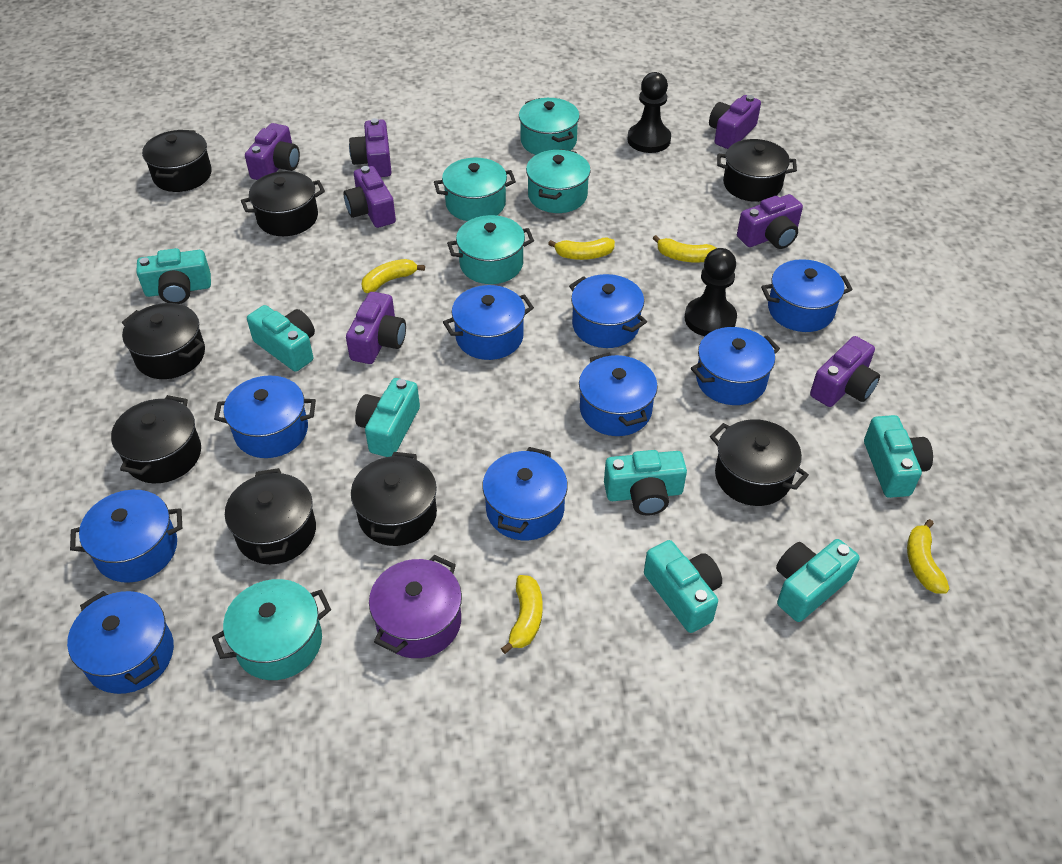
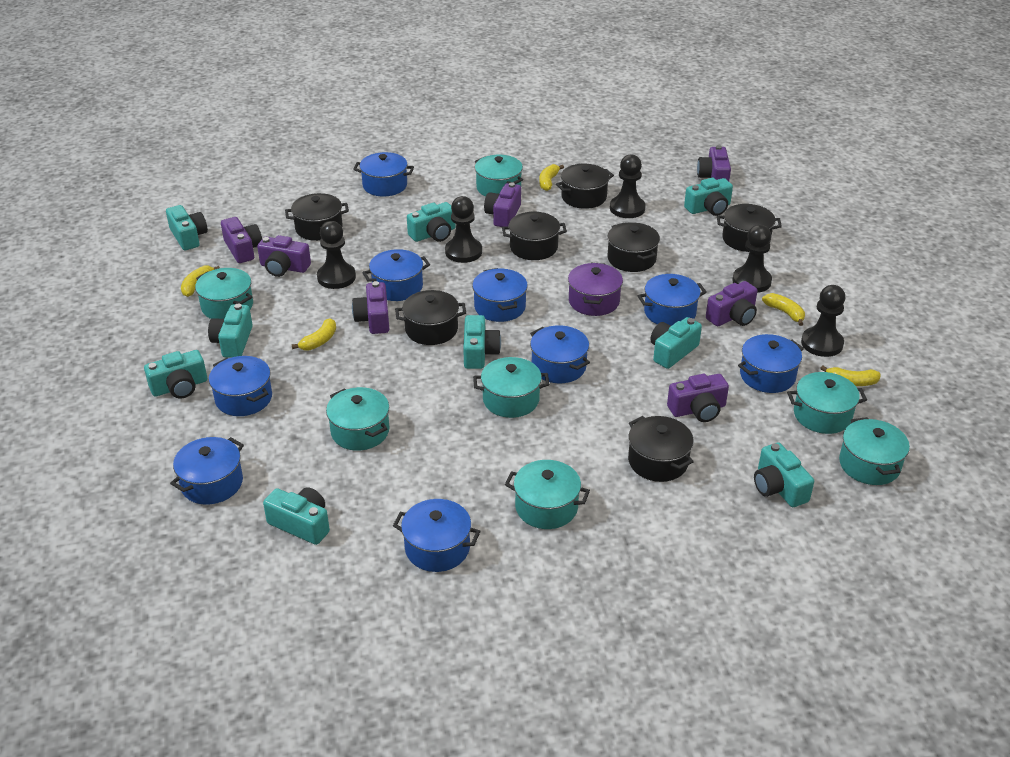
black pawn: [627,72,671,153] [685,248,737,336] = 2 -> [317,221,356,289] [445,196,482,263] [610,154,646,218] [732,225,772,293] [801,285,845,357] = 5
black pot: [111,395,201,483] [122,303,205,379] [142,130,212,192] [225,468,316,564] [241,171,325,236] [351,452,437,546] [710,419,809,506] [717,139,797,202] = 8 -> [285,193,349,241] [395,290,466,345] [502,212,567,260] [556,164,614,209] [607,222,660,272] [628,416,694,482] [717,204,782,252] = 7
turquoise camera: [136,248,211,304] [247,305,315,372] [355,378,420,457] [604,450,687,515] [644,540,722,633] [776,539,859,622] [864,415,933,498] = 7 -> [144,350,207,398] [166,205,208,250] [208,304,253,358] [263,487,330,545] [407,202,456,242] [463,315,501,369] [650,317,702,369] [684,178,733,216] [754,442,814,507] = 9
turquoise pot: [212,579,331,680] [434,157,516,221] [447,215,534,284] [519,98,580,155] [526,149,591,213] = 5 -> [195,268,253,319] [326,387,389,450] [473,357,549,418] [475,155,523,197] [505,460,590,529] [787,372,867,434] [839,417,910,485] = 7

